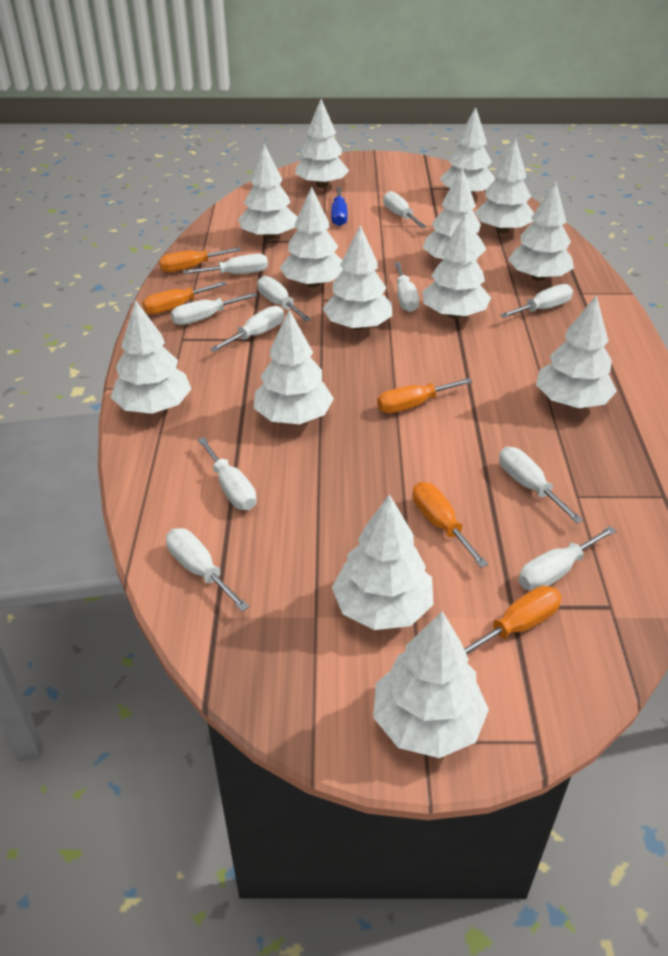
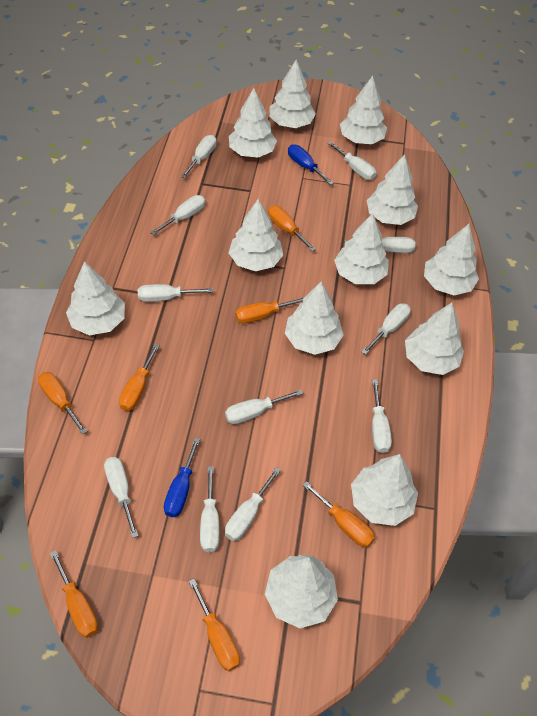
blue screwdriver: [331,187,348,226] = 1 -> [164,437,200,517] [288,144,334,185] = 2
orange screwdriver: [142,281,227,314] [159,247,241,272] [377,378,473,413] [412,482,488,568] [464,586,562,656] = 5 -> [38,372,87,434] [50,550,98,638] [119,344,160,411] [188,578,240,671] [235,297,304,323] [268,205,316,252] [303,481,375,547] = 7
white tree: [111,300,191,414] [238,144,298,240] [254,310,334,424] [280,186,343,288] [295,99,349,188] [323,225,392,330] [332,494,434,630] [373,611,489,758] [422,215,491,319] [423,167,487,259] [440,107,495,193] [475,138,534,233] [508,181,574,281] [536,295,617,408] = 14 -> [66,261,125,336] [229,88,277,158] [229,199,283,271] [265,554,338,628] [269,60,316,128] [285,282,344,355] [334,213,389,284] [340,76,387,144] [351,454,418,526] [367,154,418,225] [405,303,464,375] [424,224,479,295] = 12

